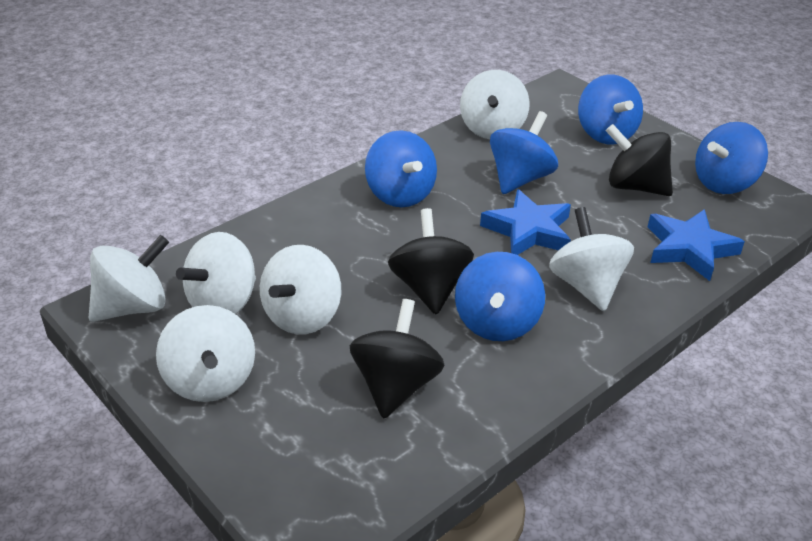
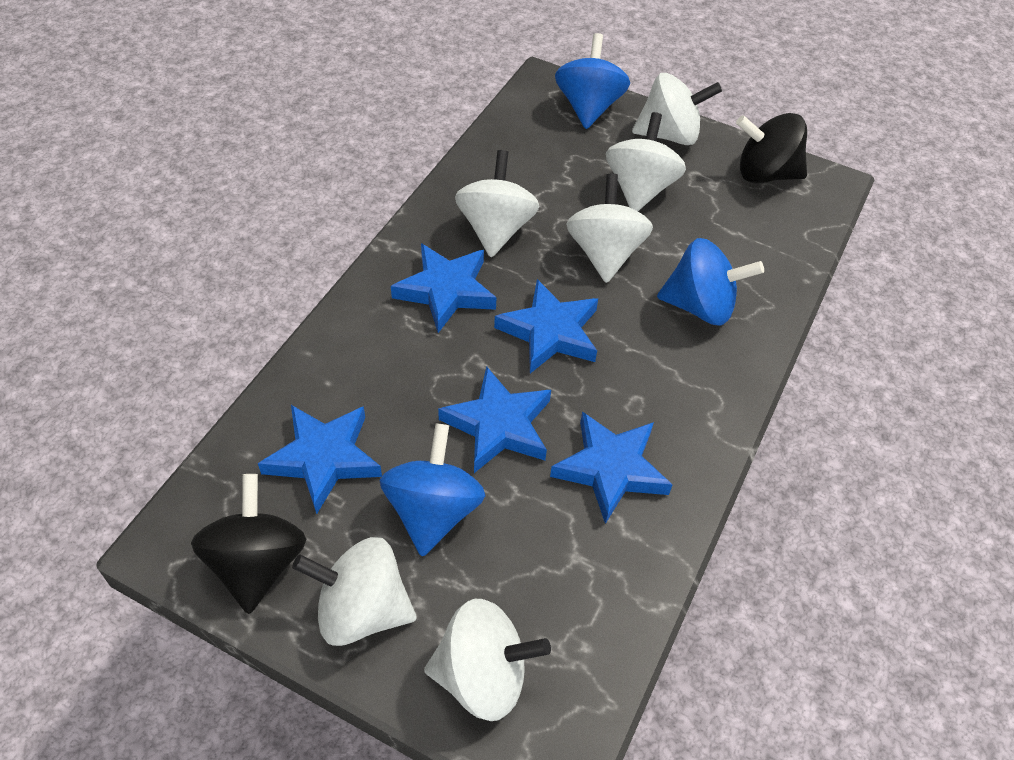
black spinning top: [350,299,444,419] [388,208,474,315] [606,124,673,196] = 3 -> [191,474,306,614] [736,113,807,183] = 2
blue spinning top: [365,130,437,207] [455,252,545,341] [490,111,558,194] [578,75,643,144] [695,122,768,194] = 5 -> [380,423,485,557] [555,33,630,129] [657,238,764,326] = 3
blue star: [480,189,571,255] [648,209,745,281] = 2 -> [258,405,382,514] [391,243,497,333] [438,366,551,473] [494,279,598,373] [550,411,673,524] = 5

